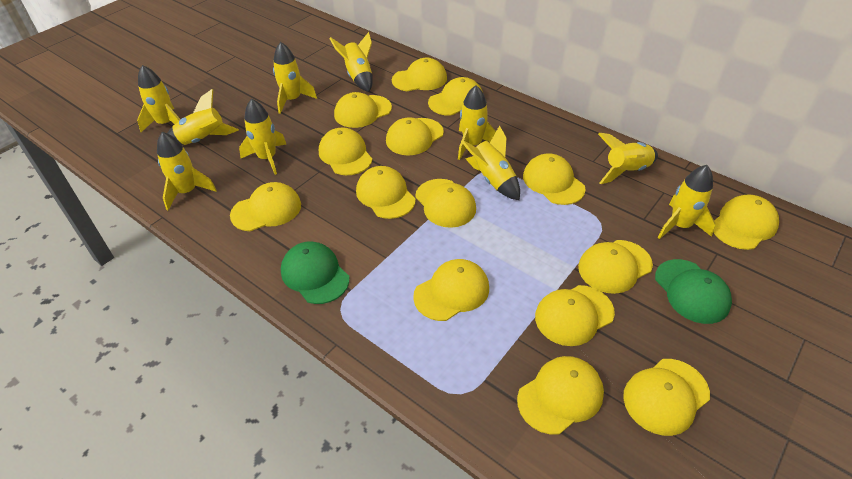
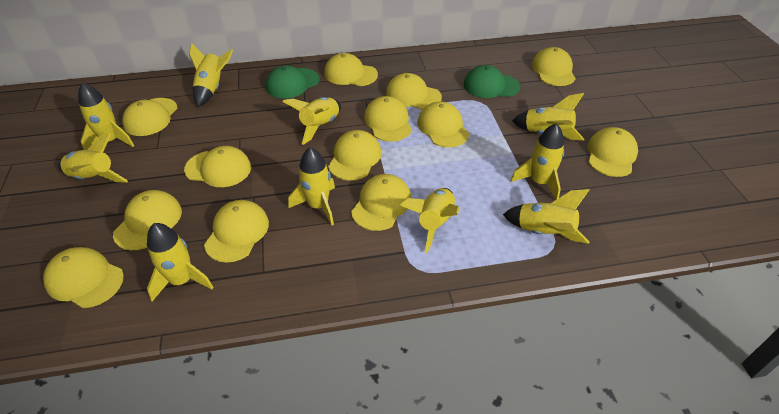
yellow cap: [230,182,301,231] [319,127,372,175] [334,92,392,128] [356,166,416,219] [386,117,444,156] [392,58,447,91] [413,259,489,321] [415,179,476,228] [428,77,483,116] [517,356,604,435] [523,153,586,205] [535,285,615,346] [578,240,653,294] [623,359,710,436] [713,194,779,250] = 15 -> [43,247,124,308] [113,190,182,250] [122,98,177,136] [184,146,251,187] [204,200,269,263] [324,53,378,86] [328,130,382,181] [351,174,411,231] [364,96,412,142] [386,73,442,110] [418,102,469,147] [531,47,576,86] [588,127,638,177] = 13

